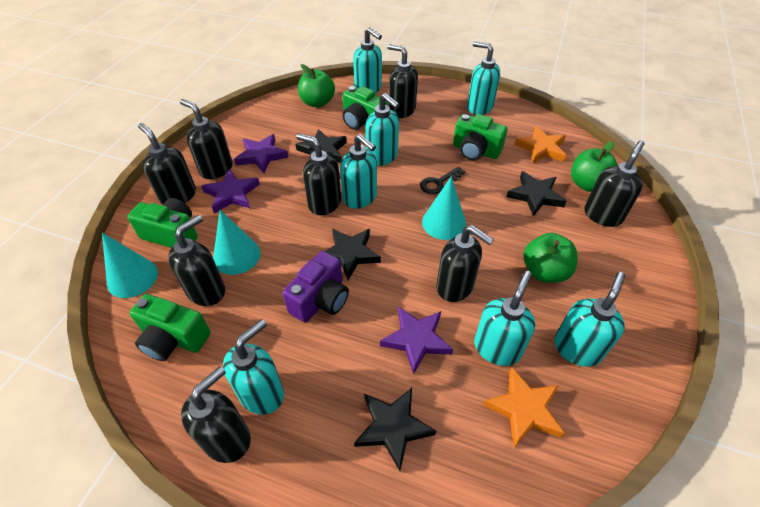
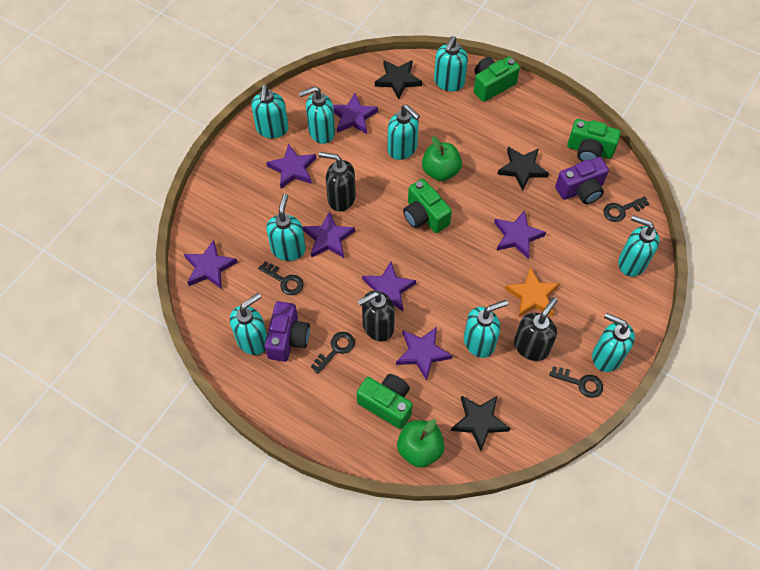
black key: [420,167,465,194] = 1 -> [258,262,304,295] [311,332,355,374] [549,366,603,398] [603,196,649,222] = 4
black soap dispenser: [138,123,196,205] [168,215,225,306] [180,99,233,179] [181,366,251,463] [296,133,341,215] [387,44,418,118] [436,225,494,302] [584,141,644,227] = 8 -> [319,152,356,212] [358,291,395,342] [514,297,558,361] = 3
black star: [295,129,347,163] [325,228,381,280] [354,388,436,471] [507,171,567,216] = 4 -> [375,60,422,99] [451,395,511,451] [497,147,549,191] = 3
green apple: [298,64,335,107] [524,233,578,283] [571,141,618,192] = 3 -> [397,419,445,468] [422,136,462,181] = 2
orange star: [483,367,565,448] [515,126,567,164] = 2 -> [505,267,560,317] = 1
purple camera: [283,251,349,323] = 1 -> [265,301,310,362] [555,157,609,204] = 2
purple star: [201,169,260,213] [234,134,289,173] [380,306,453,375] = 3 -> [184,240,238,289] [266,144,316,189] [303,211,355,258] [333,93,378,134] [362,262,416,311] [396,327,452,381] [494,210,546,259] = 7
turquoise cone: [102,233,158,298] [213,210,261,275] [422,176,466,240] = 3 -> none = 0
turquoise soap dispenser: [223,319,284,414] [340,134,377,209] [353,27,382,93] [365,93,400,166] [467,41,500,115] [474,271,535,366] [554,272,625,367] = 7 -> [230,293,267,355] [251,85,289,138] [266,194,306,261] [299,86,335,144] [387,105,420,160] [434,36,468,91] [464,300,508,358] [592,313,635,372] [618,215,659,277] = 9

